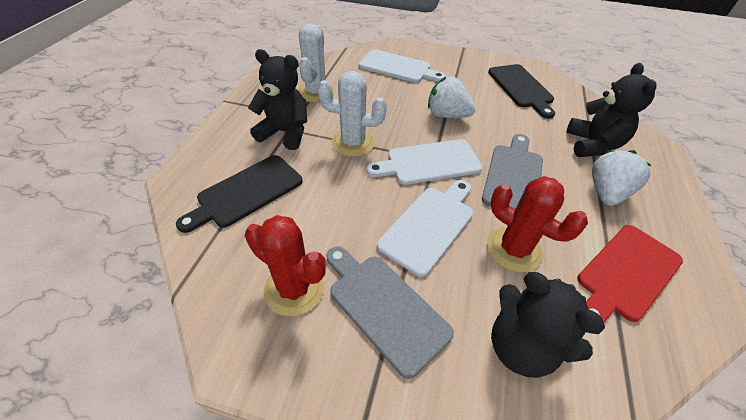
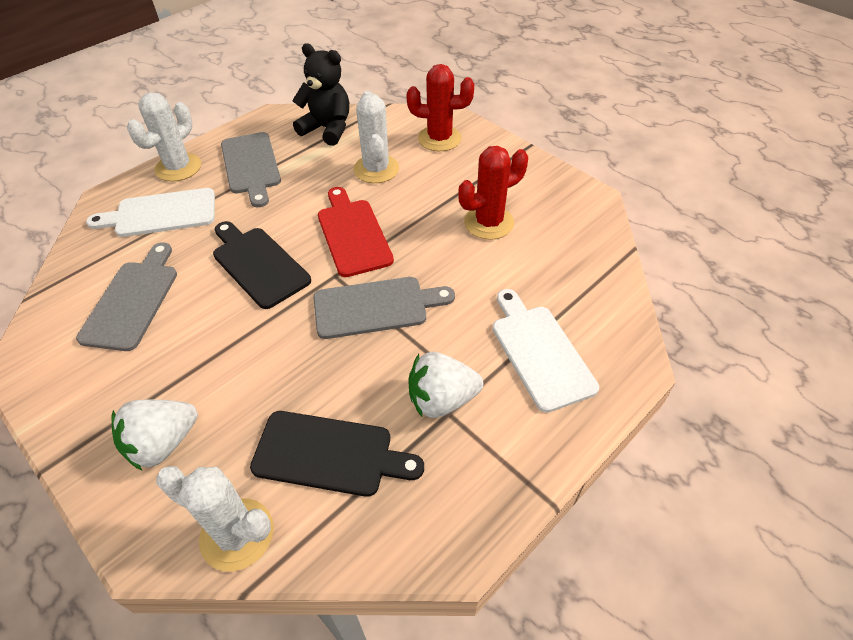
black teddy bear: [248,49,307,150] [491,272,605,378] [566,63,657,157] = 3 -> [292,43,349,146] = 1
grey cutting board: [326,246,454,379] [482,134,543,209] = 2 -> [76,243,177,351] [221,132,281,207] [313,277,455,339] = 3
white cactus: [298,24,335,103] [317,71,387,157] = 2 -> [127,92,201,182] [156,466,274,572] [353,91,399,183] = 3
white cutting board: [359,49,446,83] [367,139,482,185] [377,180,473,277] = 3 -> [86,188,215,237] [493,289,599,413] = 2

